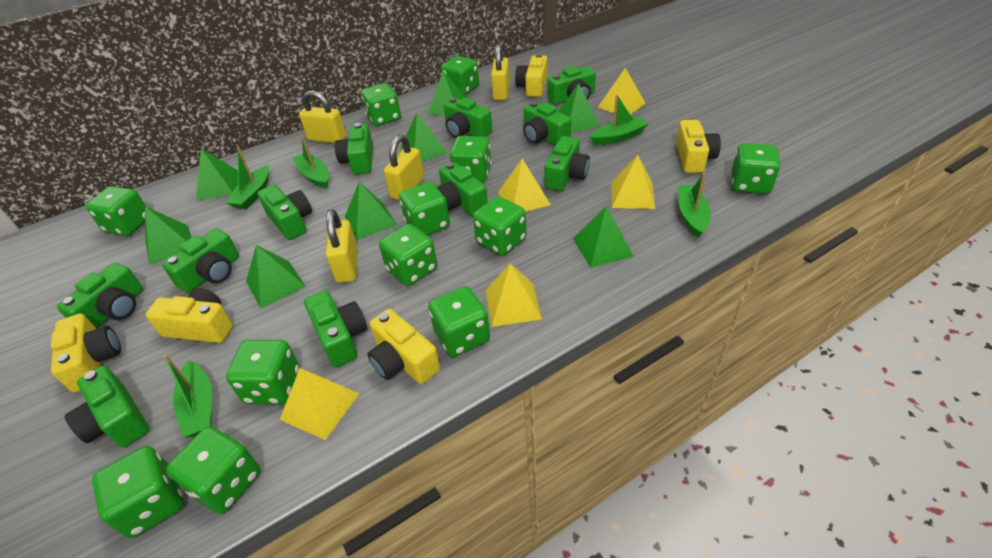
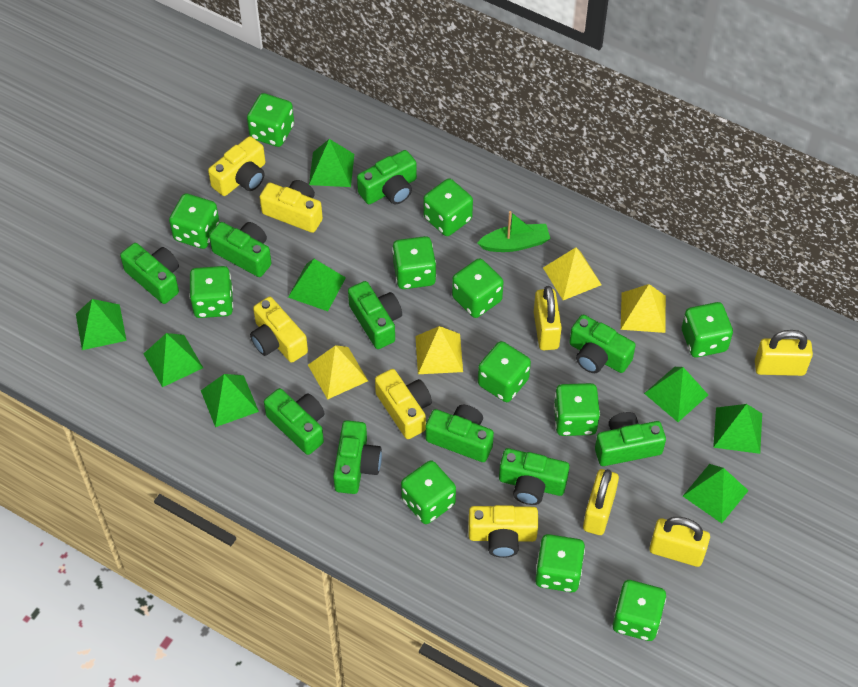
green boat: [163,355,212,438] [226,147,269,209] [292,136,329,189] [590,95,648,145] [678,173,711,238] = 5 -> [477,211,551,252] = 1
green camera: [57,263,143,329] [65,366,149,448] [162,228,239,293] [258,185,312,240] [304,290,367,368] [334,123,373,174] [437,162,488,217] [444,97,492,138] [523,101,571,145] [544,136,590,191] [548,66,596,105] = 11 -> [120,243,179,304] [209,222,272,277] [264,388,325,455] [333,420,382,494] [348,281,402,349] [357,150,417,204] [425,405,494,462] [499,448,569,505] [569,315,636,373] [595,412,666,466] = 10
yellow pyramid: [280,368,360,440] [485,263,542,327] [498,159,551,212] [598,68,646,115] [611,155,655,209] = 5 -> [308,345,368,400] [415,326,463,374] [543,248,602,300] [621,284,666,333] = 4

